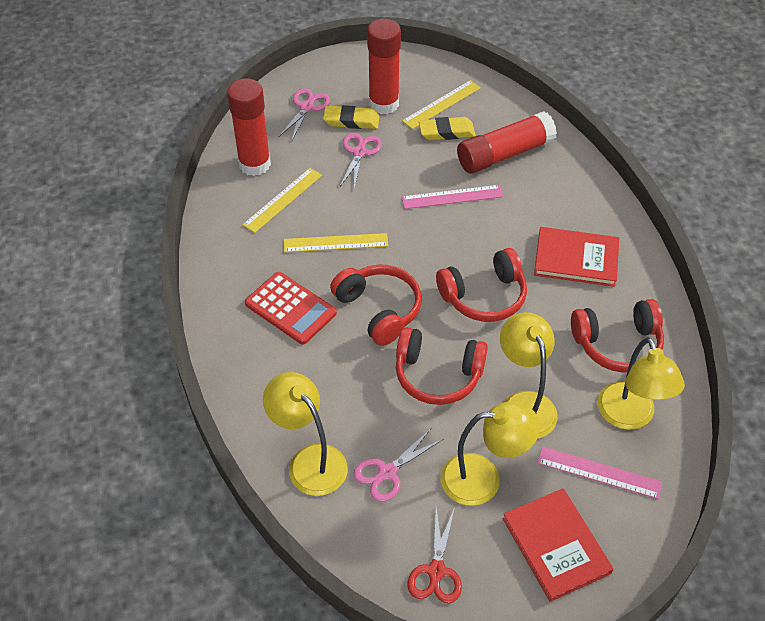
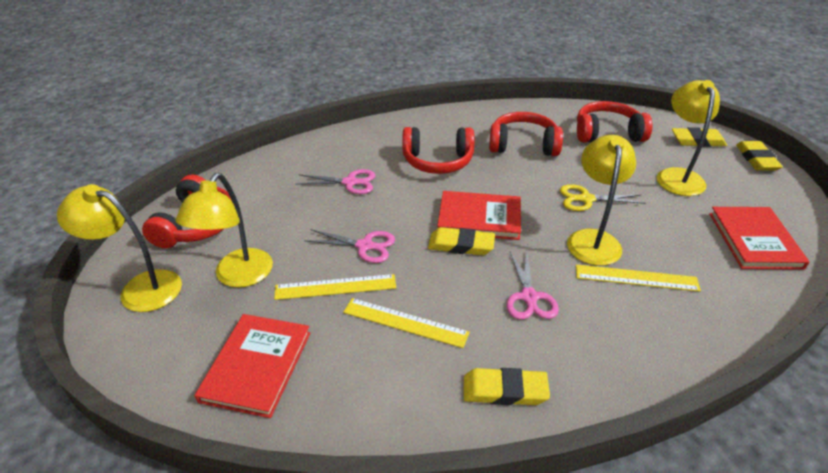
pink ruler: [402,185,503,209] [538,446,662,499] = 2 -> none = 0
red book: [503,488,613,602] [534,227,619,287] = 2 -> [195,314,310,418] [437,191,521,240] [709,207,810,270] = 3
red calculator: [245,272,337,345] = 1 -> none = 0
red glue stick: [227,78,271,176] [367,19,401,114] [457,111,557,174] = 3 -> none = 0
red scissors: [407,508,462,603] = 1 -> none = 0
yellow eraser: [323,105,380,129] [419,117,476,140] = 2 -> [428,227,495,255] [464,368,550,405] [672,127,727,147] [736,141,783,171] = 4
yellow scissors: none = 0 -> [560,184,645,211] = 1

